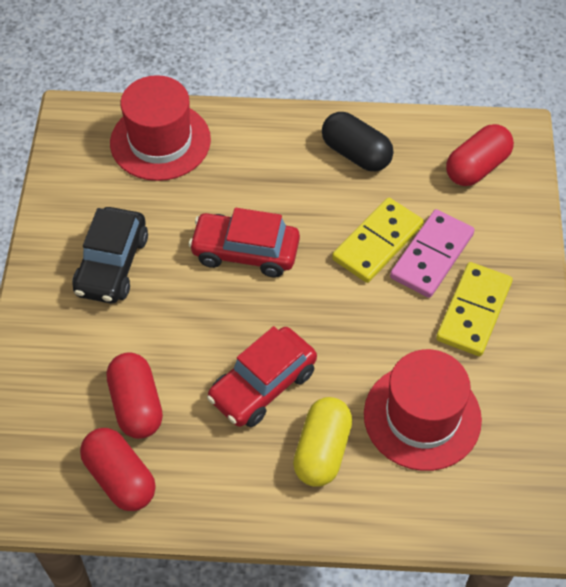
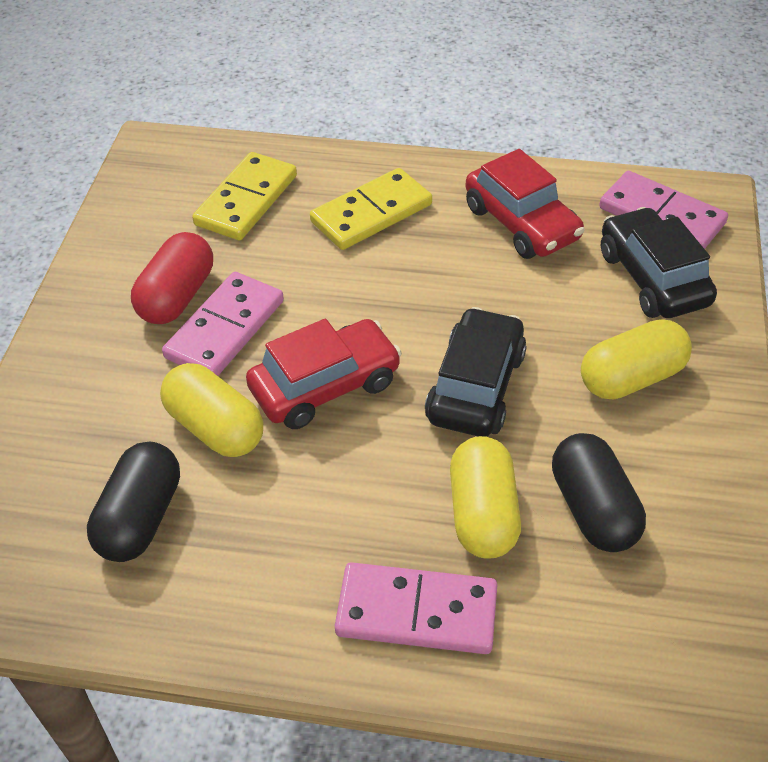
black capsule: [322,112,393,171] = 1 -> [87,442,180,562] [552,433,646,552] = 2
black car: [72,207,148,303] = 1 -> [425,307,527,437] [601,207,717,318] = 2
pink domino: [390,209,475,298] = 1 -> [162,272,284,376] [335,562,497,654] [599,171,728,249] = 3
red capsule: [80,428,156,511] [106,353,163,439] [446,124,514,186] = 3 -> [131,232,213,324] = 1
red hat: [110,75,211,181] [364,349,482,471] = 2 -> none = 0
yellow capsule: [293,397,352,487] = 1 -> [160,363,263,457] [450,436,521,559] [581,319,692,399] = 3

